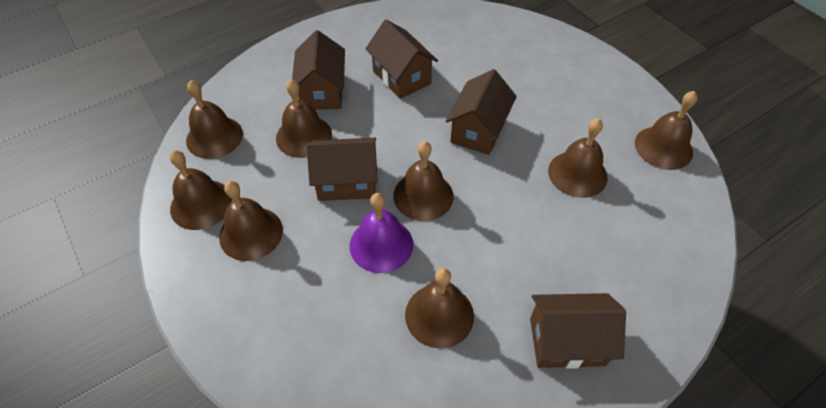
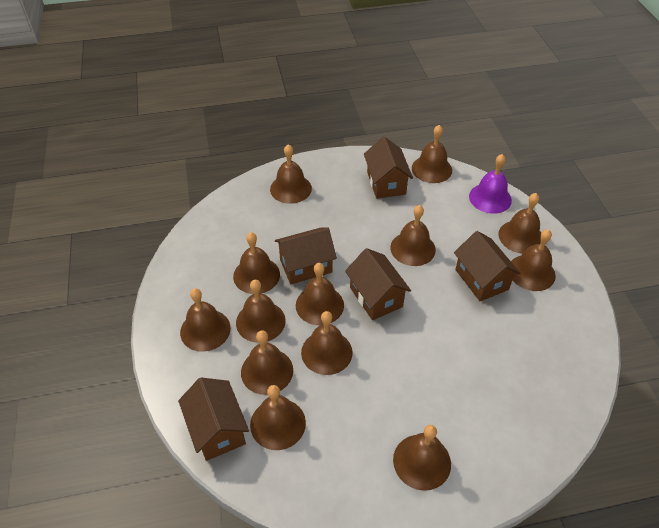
brown bell: [170,150,232,230] [186,80,243,159] [219,181,283,261] [276,79,332,158] [393,141,453,221] [405,268,474,349] [548,118,608,198] [635,91,697,170] = 8 -> [180,288,231,352] [233,232,280,294] [236,280,286,343] [241,331,293,395] [250,385,306,450] [270,145,312,204] [296,263,344,325] [301,311,353,375] [390,205,436,266] [393,425,451,491] [412,125,452,183] [499,193,541,254] [511,229,556,291] = 13

